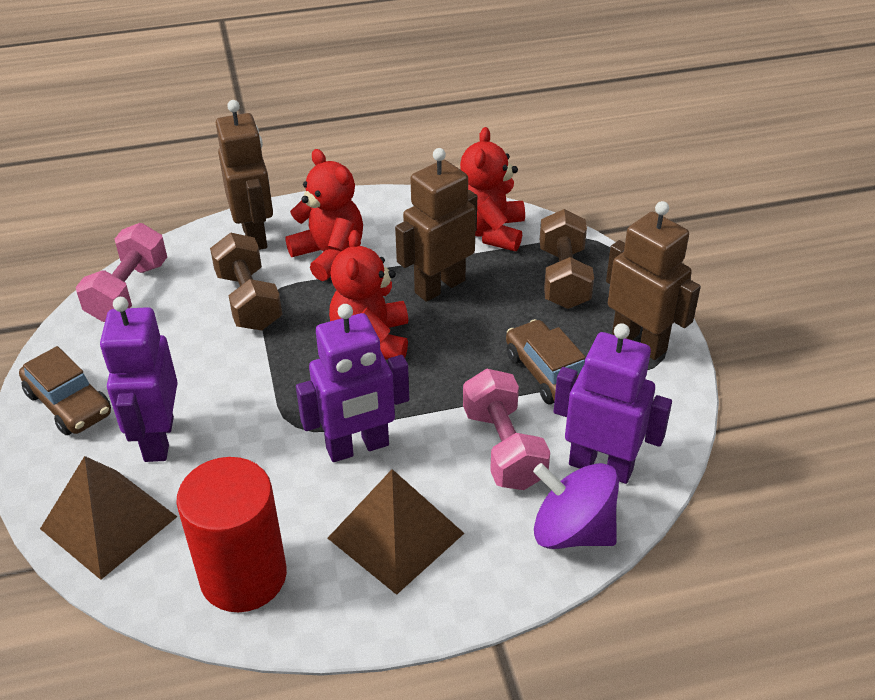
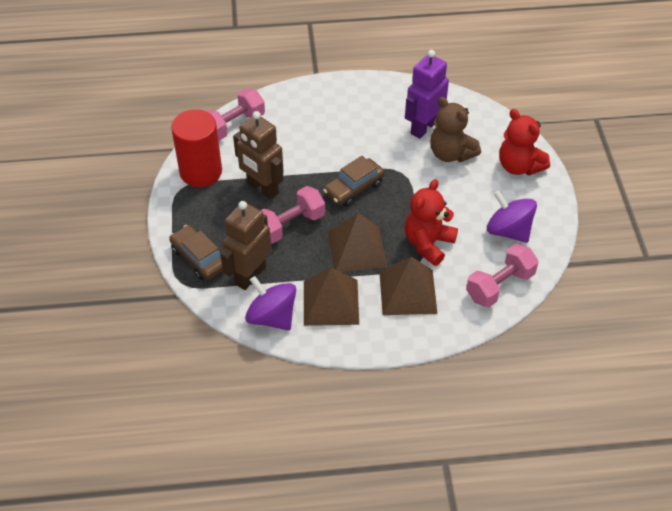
brown dumbbell: [210,232,282,330] [540,209,594,309] = 2 -> none = 0
brown pyramid: [40,456,177,580] [328,469,464,595] = 2 -> [304,267,359,326] [328,213,387,272] [379,257,438,315] = 3
brown robot: [216,100,273,250] [395,148,477,302] [606,201,701,360] = 3 -> [220,201,272,290] [233,111,284,200] = 2
brown teddy bear: none = 0 -> [430,97,481,162] = 1
pink dumbbell: [76,223,167,322] [463,369,550,490] = 2 -> [206,88,265,141] [261,186,325,244] [466,244,539,307] = 3
purple robot: [100,297,178,462] [296,304,409,462] [554,323,672,484] = 3 -> [405,50,449,139] = 1
purple spinning top: [533,463,619,549] = 1 -> [245,276,296,331] [487,190,537,243] = 2
red teddy bear: [286,149,363,281] [329,230,408,360] [460,127,525,251] = 3 -> [405,179,458,266] [499,109,550,175] = 2

